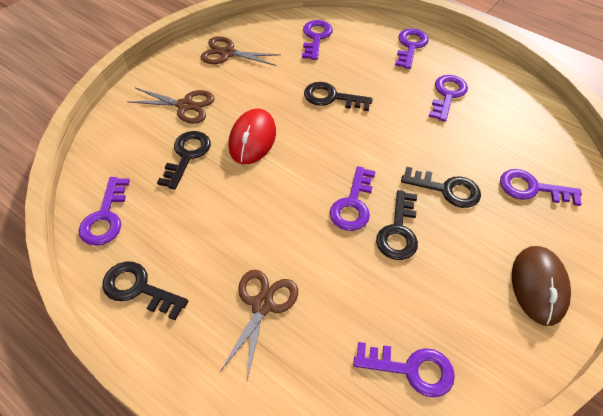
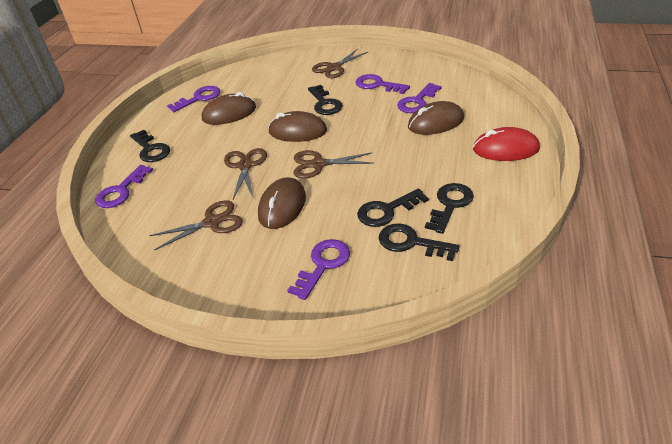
brown mouse: [512,246,571,326] = 1 -> [202,92,256,125] [258,178,306,229] [268,111,327,142] [408,101,464,135] = 4
brown scissors: [127,88,215,124] [201,36,281,66] [219,270,298,380] = 3 -> [149,200,243,250] [224,148,267,199] [294,150,374,179] [312,49,369,78] = 4
purple key: [79,177,130,246] [302,20,333,60] [329,166,376,231] [353,342,455,398] [395,29,429,69] [429,75,468,122] [500,169,582,206] = 7 -> [95,165,153,208] [167,86,221,112] [287,239,350,300] [356,74,410,94] [397,83,442,113] = 5

